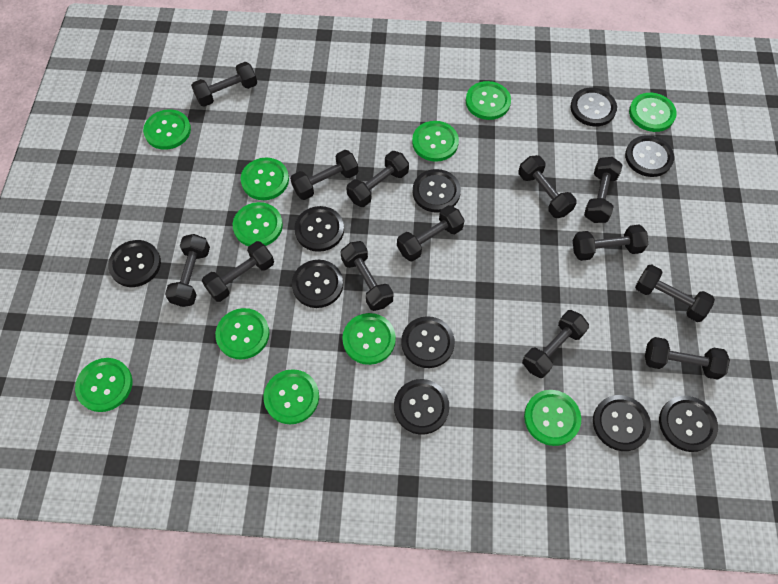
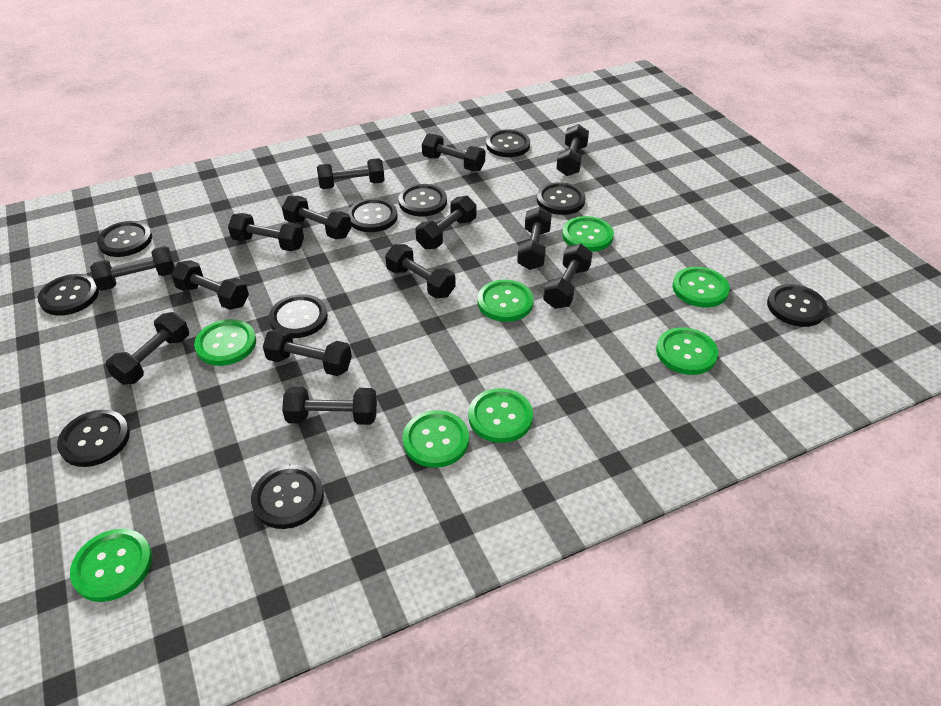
black dumbbell: [165,234,210,307] [191,62,257,107] [202,241,274,302] [290,150,358,200] [341,241,393,311] [346,151,409,207] [397,205,465,261] [518,155,577,218] [522,310,589,378] [573,225,648,261] [584,157,622,223] [635,265,715,322] [645,337,730,380] = 13 -> [90,246,175,291] [106,312,189,385] [171,260,249,310] [228,213,304,251] [263,328,352,376] [282,196,352,239] [282,387,377,425] [317,158,385,189] [385,244,456,298] [416,196,476,249] [422,133,485,171] [517,207,552,270] [543,244,592,309] [556,124,589,176] = 14
green button: [75,358,133,412] [143,109,191,150] [215,308,270,360] [233,202,283,246] [241,158,289,200] [263,369,319,424] [342,313,396,365] [412,121,459,162] [466,81,511,120] [524,390,581,446] [629,93,677,132] = 11 -> [70,529,152,602] [194,319,256,366] [403,410,469,468] [468,388,533,443] [478,280,534,322] [562,216,614,252] [656,327,718,375] [673,267,730,307] = 8

